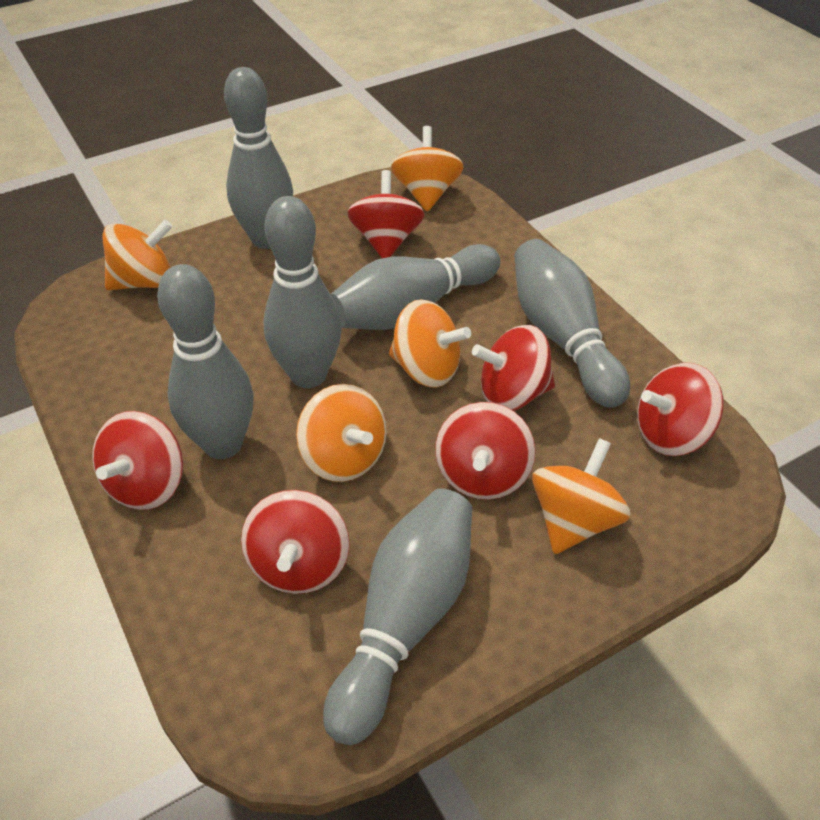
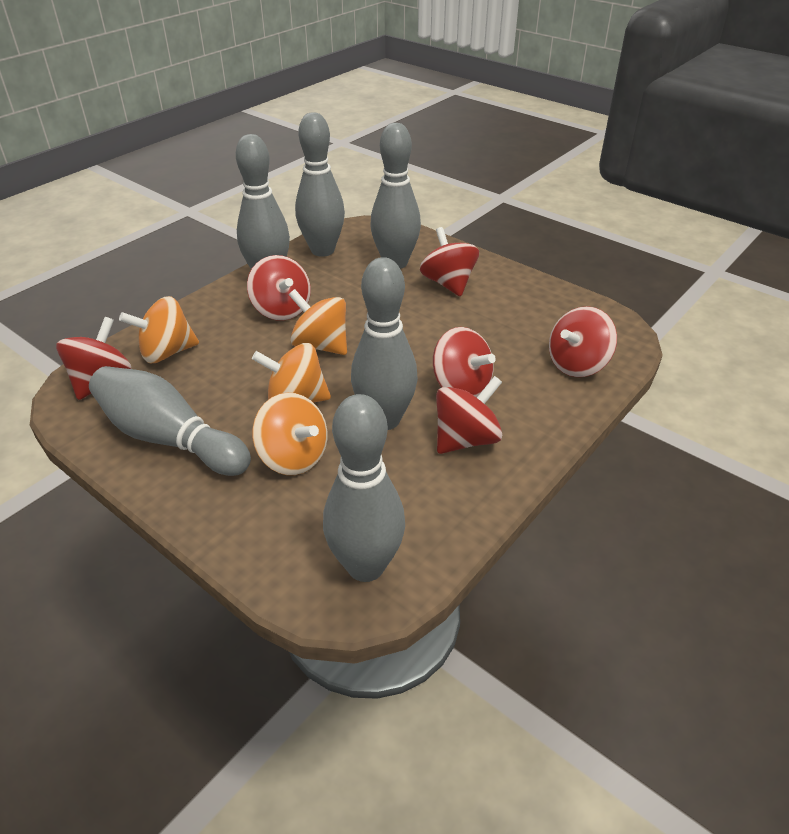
orange spinning top: [102,219,173,290] [296,384,387,482] [389,299,471,388] [391,126,464,212] [532,438,630,554] = 5 -> [119,296,199,363] [252,343,331,403] [252,393,327,475] [289,289,347,355] = 4

